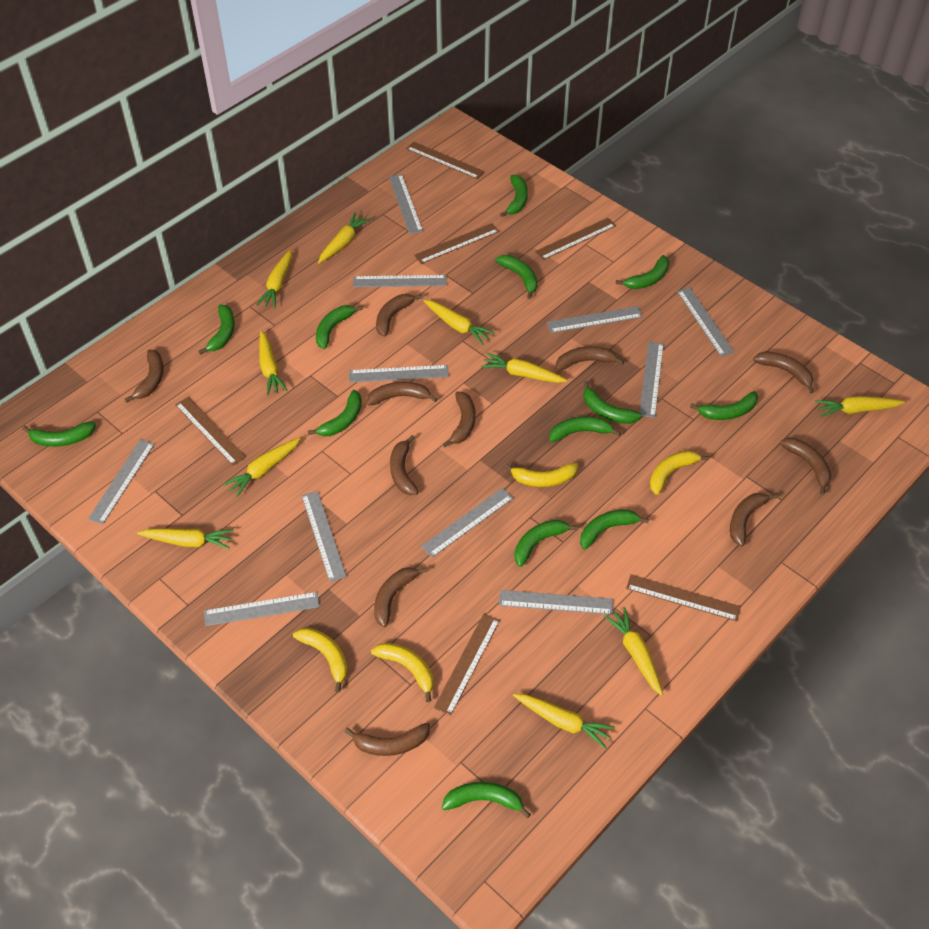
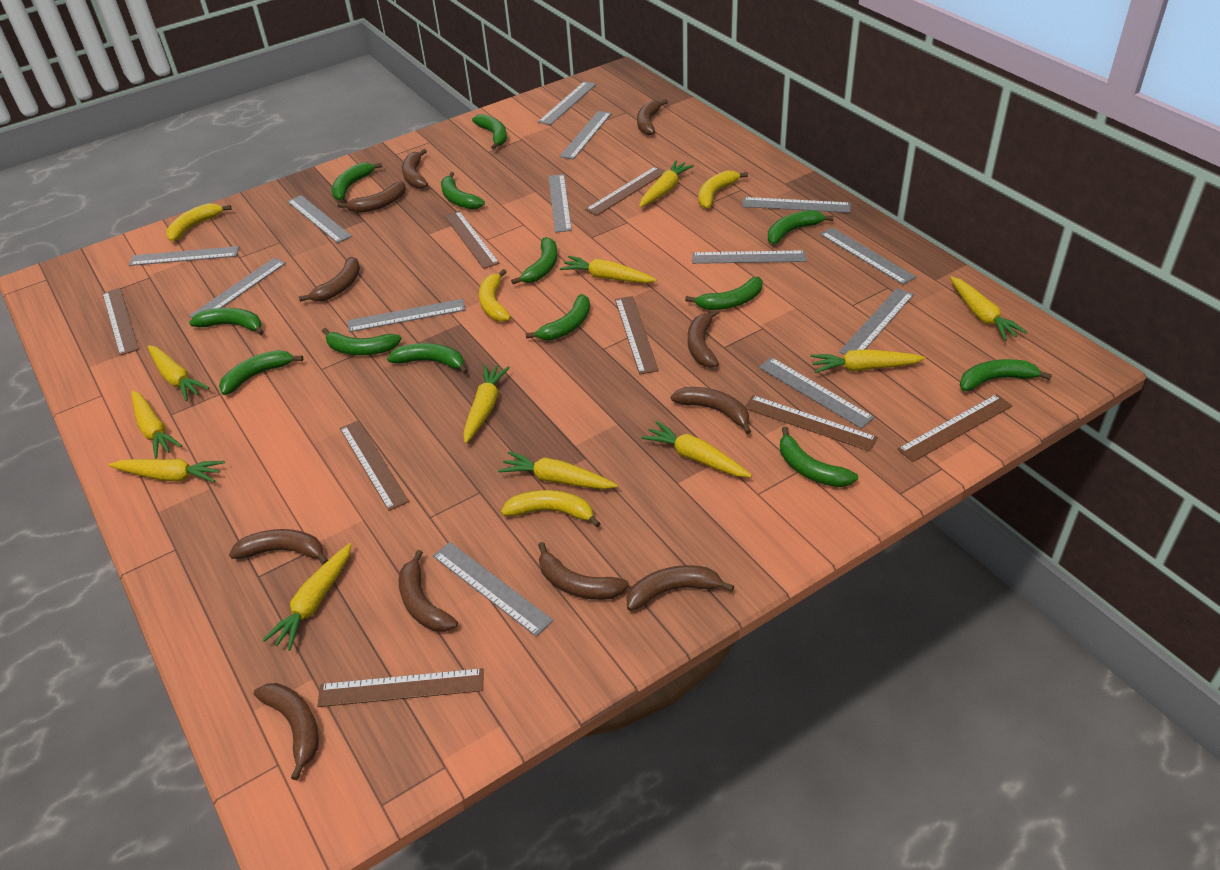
brown ruler: [175,397,246,465] [406,141,485,179] [414,223,499,264] [434,614,500,716] [535,218,616,260] [626,574,741,621] = 6 -> [102,288,139,356] [317,668,483,707] [340,420,409,511] [444,211,500,269] [585,166,665,216] [615,296,659,374] [745,395,878,451] [897,394,1013,462] = 8
grey ruler: [88,439,155,524] [204,592,319,626] [302,491,347,582] [349,365,449,382] [353,275,447,287] [389,174,423,234] [421,488,513,558] [499,590,613,615] [547,306,643,333] [639,342,664,418] [677,287,735,357] = 11 -> [129,246,239,266] [189,258,286,318] [287,195,352,243] [347,299,466,332] [433,542,553,636] [538,81,596,125] [548,174,572,233] [560,111,611,160] [692,250,806,264] [742,197,851,213] [759,357,874,428] [820,227,916,285] [839,288,914,355] = 13
yellow carrot: [137,528,234,549] [223,437,301,497] [256,250,292,308] [259,331,288,396] [318,212,370,263] [424,300,495,345] [481,352,567,383] [513,694,615,748] [604,607,663,696] [815,396,905,417] = 10 -> [109,459,225,482] [131,390,182,459] [148,345,210,401] [262,543,352,651] [463,364,510,444] [498,451,618,489] [560,256,657,283] [639,160,694,207] [641,421,752,477] [810,349,925,373] [950,276,1027,341] = 11

